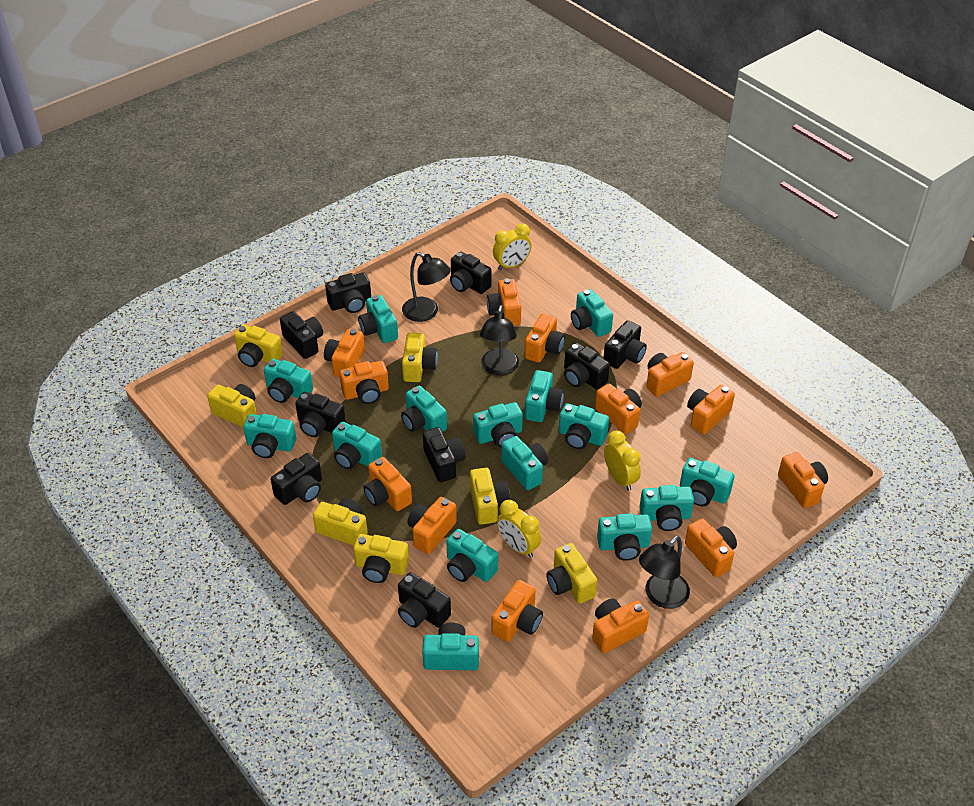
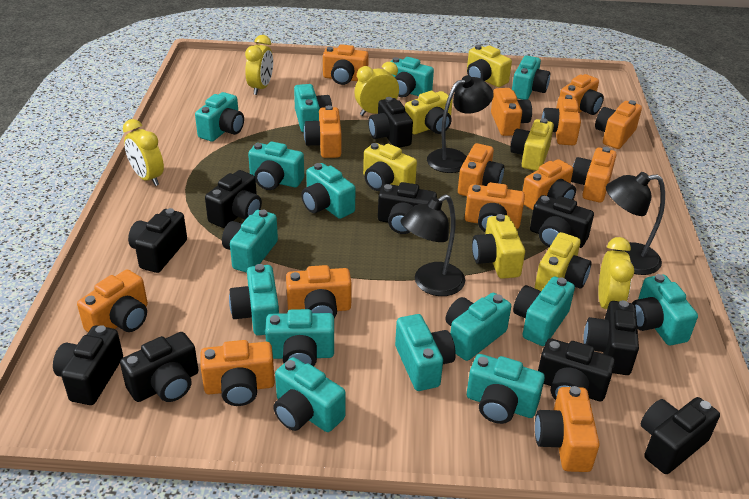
black camera: [271,453,322,505] [280,311,323,359] [295,392,346,437] [325,273,371,313] [398,572,451,628] [423,427,466,482] [450,252,492,294] [564,343,610,389] [603,320,647,369] = 9 -> [53,325,123,405] [120,332,198,402] [128,208,187,273] [205,170,262,228] [368,97,413,148] [378,182,437,234] [530,195,594,248] [538,338,615,402] [584,300,639,375] [641,397,720,474] = 10
orange camera: [324,329,365,377] [339,361,389,404] [363,457,412,511] [407,497,457,554] [487,278,521,326] [492,580,543,642] [525,313,565,363] [592,599,649,653] [595,384,642,434] [646,352,694,397] [685,519,737,577] [687,385,735,434] [778,452,828,508] = 13 -> [77,269,148,332] [200,340,275,406] [286,265,352,318] [304,105,341,158] [323,44,369,85] [458,143,504,196] [465,182,525,232] [491,88,532,136] [523,159,576,210] [535,386,600,472] [542,95,581,145] [560,74,604,115] [571,147,616,203] [595,100,642,149] = 14
yellow camera: [207,384,257,427] [234,325,283,367] [313,498,368,546] [353,534,409,583] [402,333,438,382] [470,468,510,525] [546,543,597,604] = 7 -> [363,143,417,191] [405,91,453,134] [467,45,512,87] [472,214,525,279] [510,118,554,171] [535,232,591,291] = 6
yellow clock: [493,223,532,270] [497,500,541,558] [604,431,641,491] = 3 -> [123,119,164,186] [245,35,273,95] [355,62,399,116] [598,237,634,309] = 4

